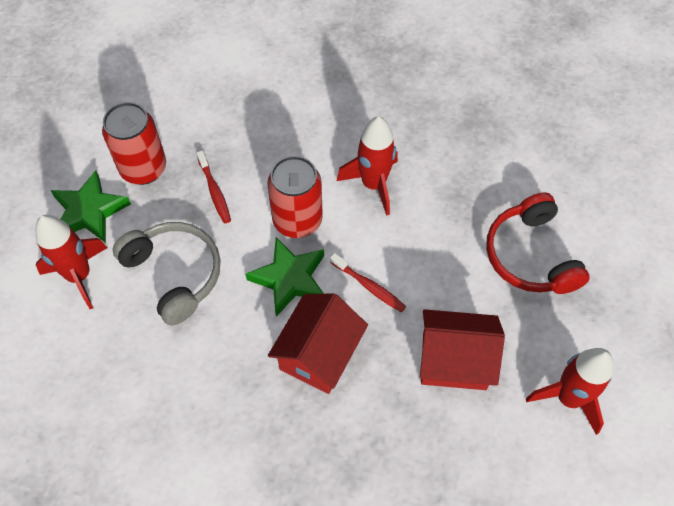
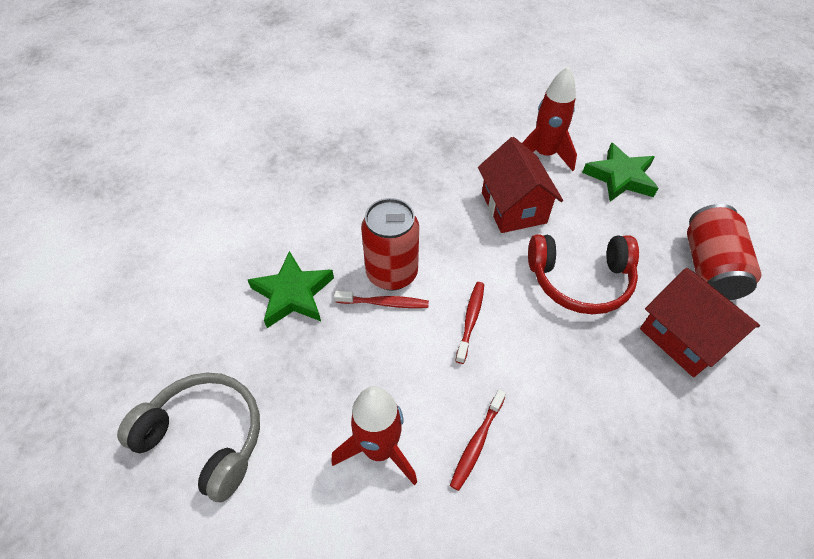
red rocket: [36,215,107,309] [337,116,398,216] [526,348,613,435] = 3 -> [331,386,417,485] [522,66,577,171] = 2
red toothbrush: [197,151,231,223] [330,253,406,312] = 2 -> [334,291,429,308] [450,389,506,491] [456,282,484,364] = 3

